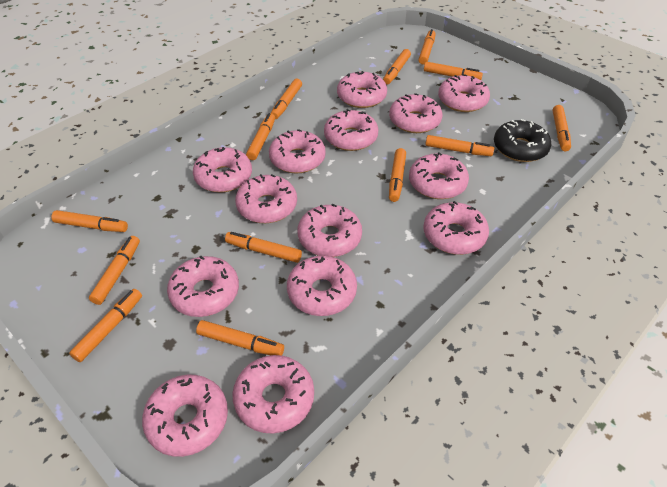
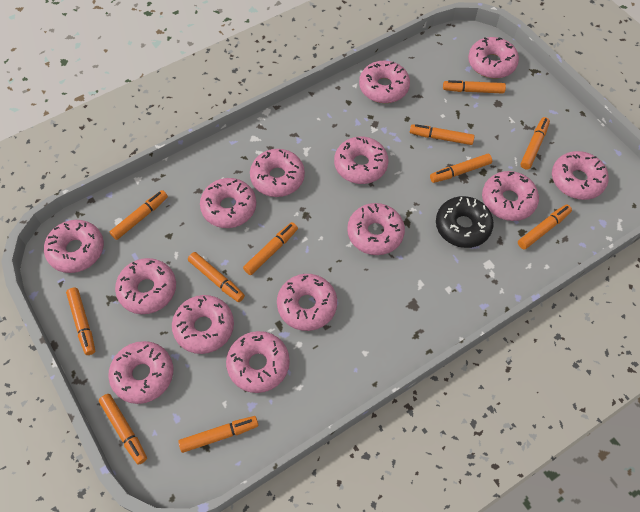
orange marker: [51,210,128,232] [69,289,142,362] [89,236,140,305] [196,320,284,355] [225,232,302,263] [246,113,275,160] [271,79,302,119] [383,49,411,84] [389,148,406,202] [418,29,435,65] [424,62,483,80] [425,135,494,156] [553,105,571,151] = 13 -> [66,288,95,355] [99,394,147,465] [110,190,168,240] [178,416,258,453] [188,252,245,302] [243,222,298,275] [410,124,475,145] [430,154,492,183] [443,80,506,94] [518,205,572,250] [520,117,550,170] = 11

